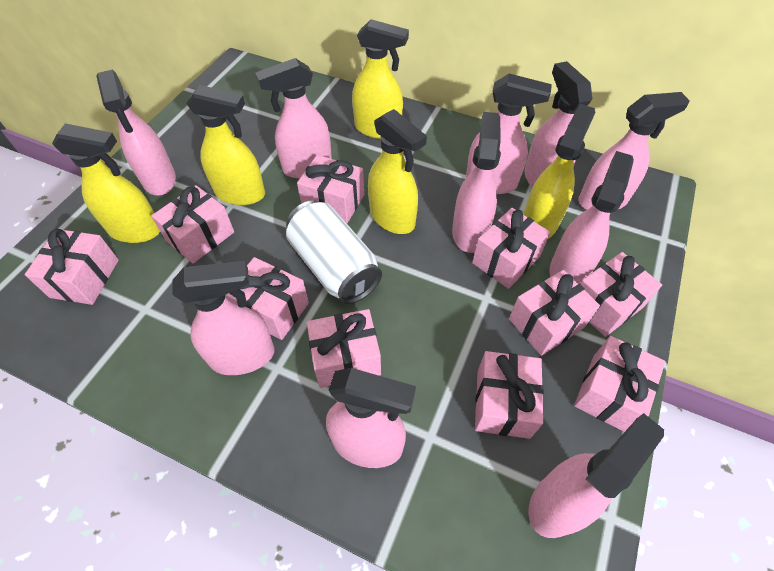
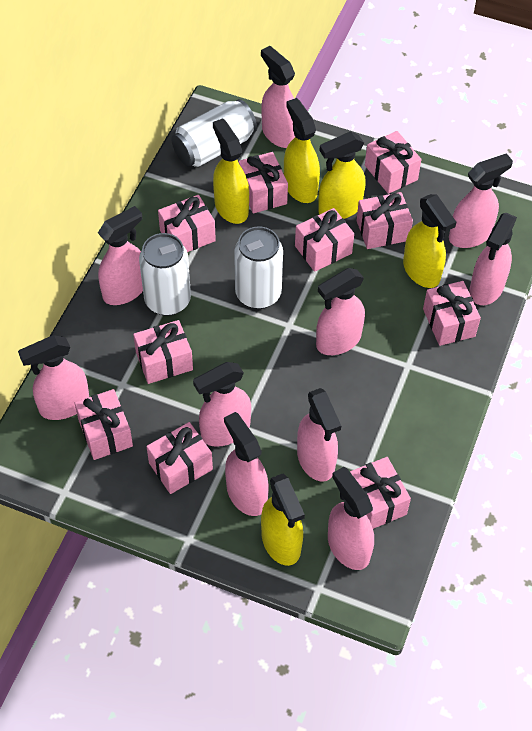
white can: [286,200,382,304] = 1 -> [139,233,191,316] [171,99,257,167] [234,226,283,309] = 3

